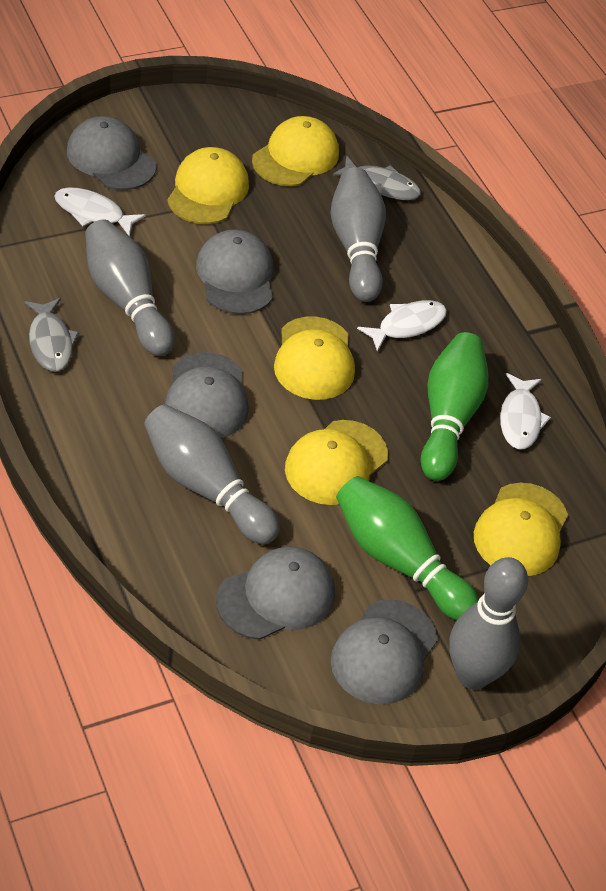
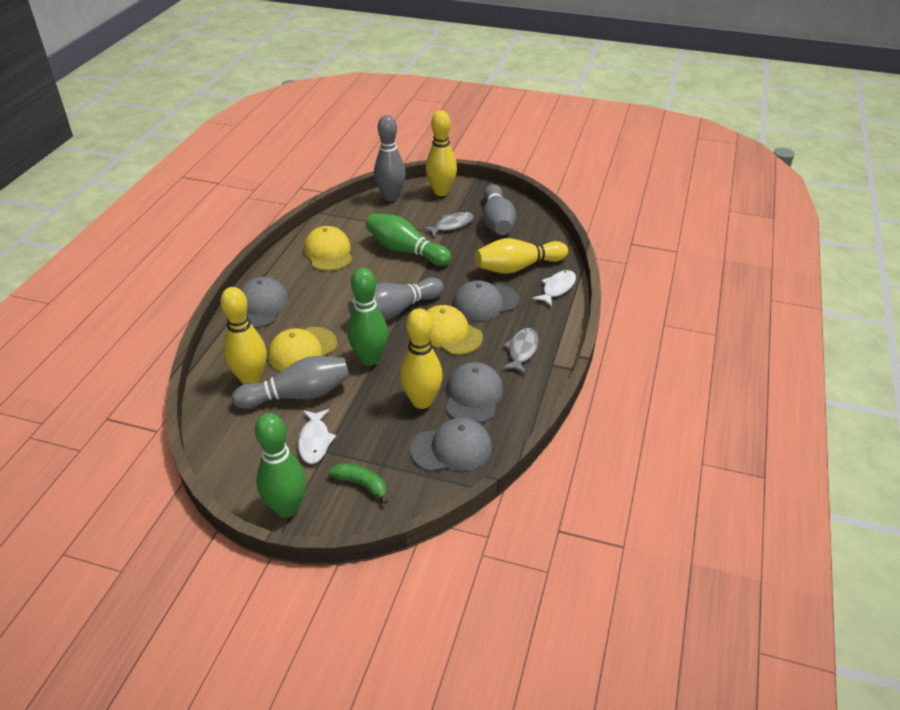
green banana: none = 0 -> [329,463,388,504] = 1
green bowling pin: [336,476,479,620] [421,332,489,481] = 2 -> [255,413,306,517] [348,268,388,366] [366,213,452,266] = 3
grey cap: [67,116,156,190] [165,352,249,438] [196,229,273,314] [216,547,335,640] [331,599,438,704] = 5 -> [241,277,289,328] [410,418,492,472] [446,362,503,423] [453,280,519,321] = 4
white fish: [54,187,146,236] [357,300,447,352] [500,373,551,449] = 3 -> [298,409,336,464] [532,270,576,307] = 2
yellow bowling pin: none = 0 -> [220,287,267,384] [400,308,443,409] [426,110,457,196] [475,238,568,274] = 4
yellow cap: [167,147,249,224] [252,116,339,186] [274,316,355,400] [285,420,388,505] [474,483,568,576] = 5 -> [268,327,337,372] [304,226,352,271] [427,305,483,355] = 3

